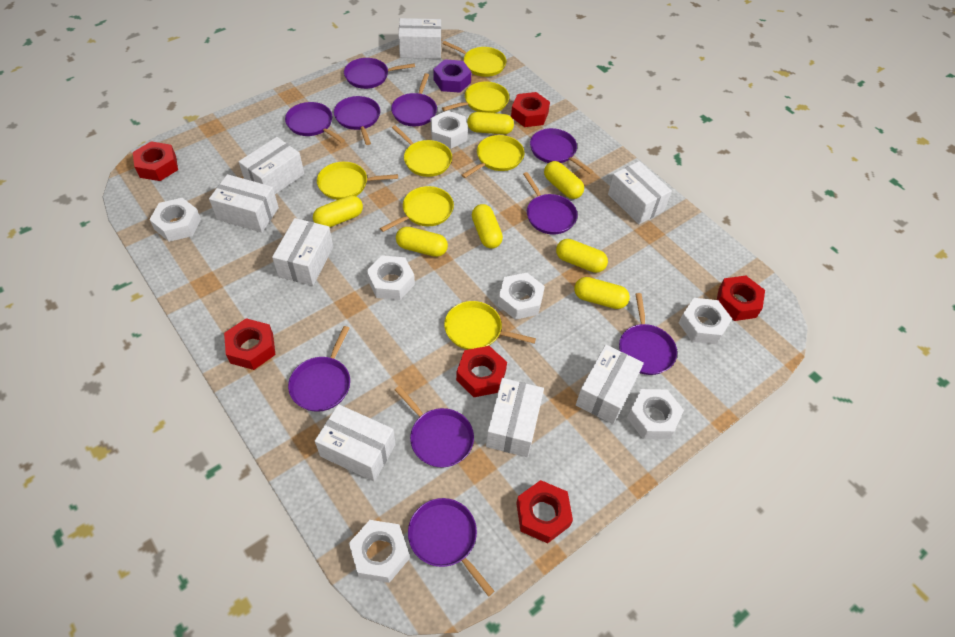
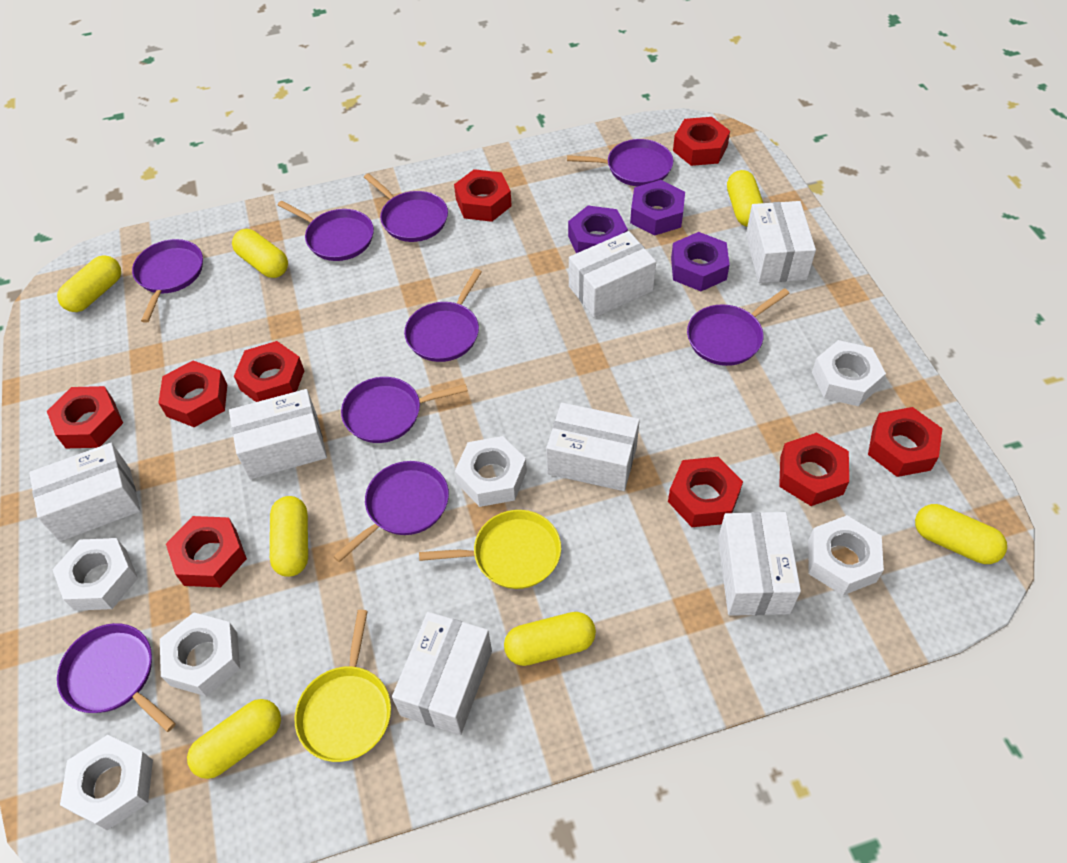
purple nut: [433,59,471,93] = 1 -> [568,206,628,253] [630,180,685,236] [671,232,730,291] = 3
purple pan: [285,102,345,143] [288,326,350,412] [334,96,380,145] [344,58,415,89] [391,73,437,126] [395,386,474,468] [408,498,494,597] [523,172,577,234] [530,128,593,174] [619,293,677,375] = 10 -> [57,623,176,732] [132,239,203,323] [278,201,374,261] [333,461,449,562] [341,377,467,443] [364,173,448,242] [404,269,482,362] [567,139,673,186] [687,288,790,366] = 9
red nut: [133,141,178,181] [224,318,276,370] [456,346,507,397] [511,92,550,127] [516,480,573,543] [717,276,765,321] = 6 -> [47,386,123,448] [159,360,227,427] [166,516,247,587] [234,341,304,402] [454,169,512,222] [668,457,743,527] [673,117,730,166] [779,432,849,506] [868,407,943,477] = 9
white box: [209,174,279,232] [238,137,304,194] [272,218,333,286] [315,404,396,482] [398,18,441,59] [486,378,544,457] [576,345,644,424] [608,161,672,224] = 8 -> [29,443,141,542] [229,389,327,479] [392,612,492,735] [546,403,640,491] [569,231,656,318] [718,512,801,616] [746,201,816,283] = 7
white nut: [149,198,201,242] [349,520,410,583] [367,255,415,300] [431,111,468,149] [498,273,545,320] [627,389,684,439] [679,298,732,344] = 7 -> [52,538,138,611] [60,735,153,831] [160,613,240,697] [455,436,527,507] [808,515,884,595] [812,340,886,407] = 6
yellow pan: [317,162,398,200] [380,186,454,232] [392,125,452,177] [442,41,507,77] [442,81,509,113] [444,301,536,350] [462,135,524,178] = 7 -> [295,610,391,762] [419,510,561,589] = 2

